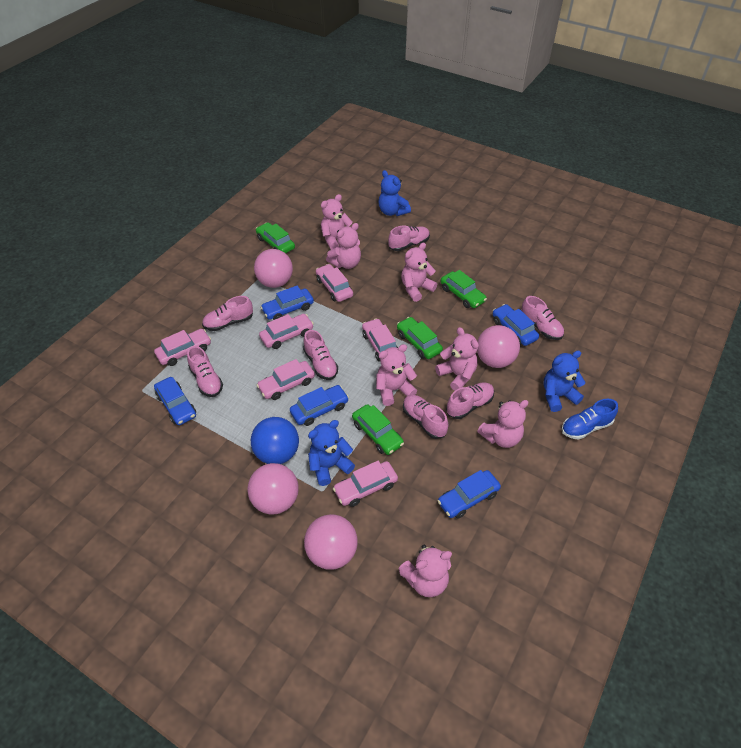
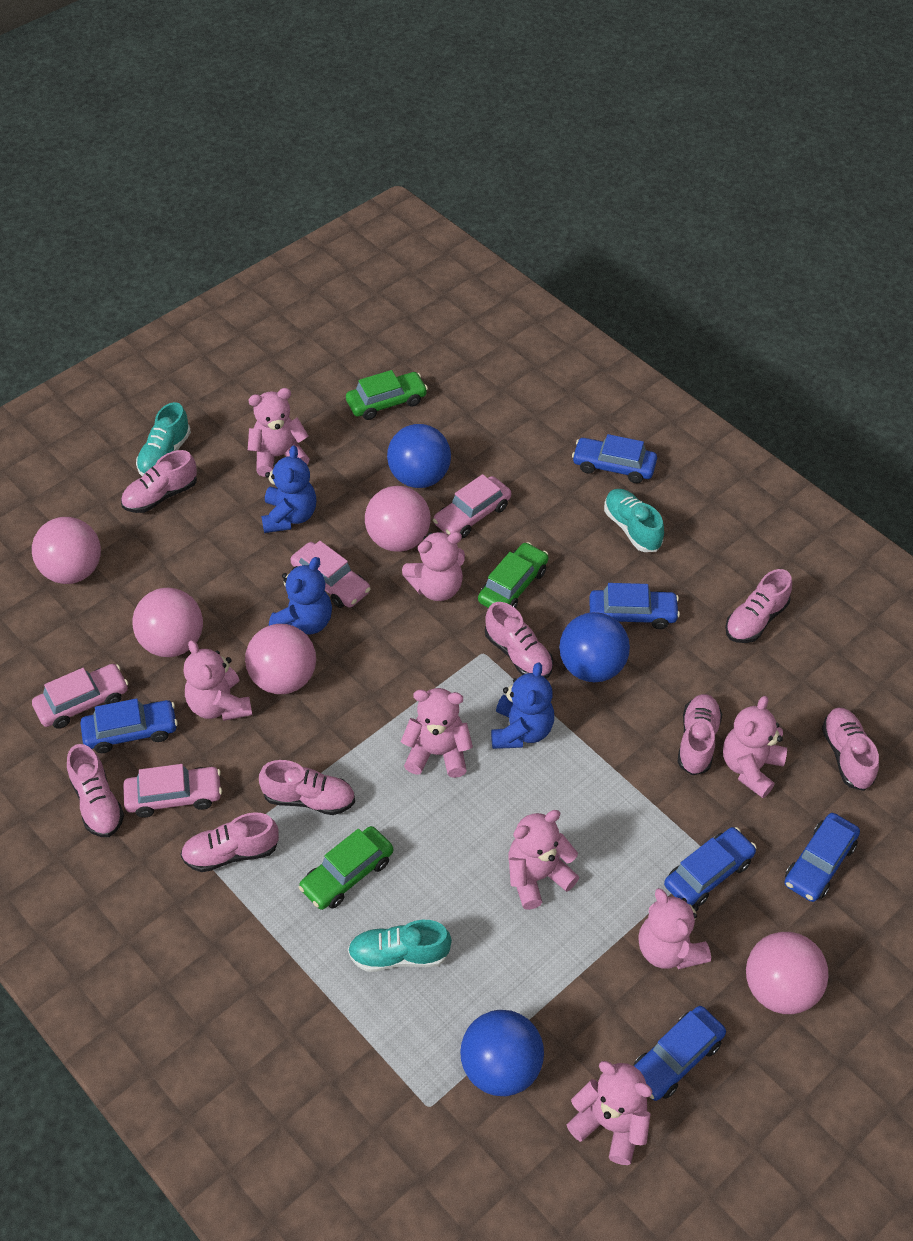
blue ball: [251,417,299,464] = 1 -> [387,424,451,488] [460,1010,544,1096] [559,612,630,682] = 3
blue car: [154,377,196,425] [260,286,314,320] [290,385,349,426] [438,470,501,519] [493,304,539,346] = 5 -> [80,698,178,753] [572,434,657,483] [589,583,680,629] [633,1006,726,1101] [664,827,757,907] [785,813,860,902] = 6
blue shoe: [562,399,618,440] = 1 -> none = 0
green car: [256,222,295,253] [352,404,404,455] [397,317,443,359] [441,270,487,308] = 4 -> [298,826,393,910] [346,370,428,420] [478,542,548,609] = 3
pink ball: [248,463,299,515] [254,249,293,288] [304,514,358,570] [477,325,520,368] = 4 -> [32,517,101,584] [132,588,203,657] [245,624,316,694] [365,486,431,552] [746,932,829,1014] = 5
pink car: [154,329,211,366] [257,359,315,400] [259,314,314,349] [316,264,353,302] [333,461,398,507] [362,318,398,362] = 6 -> [32,664,128,729] [123,764,222,818] [290,541,371,608] [433,474,511,539] = 4
pink shoe: [187,346,223,397] [202,296,253,331] [303,330,338,380] [388,226,430,251] [403,395,448,439] [446,382,494,419] [521,296,564,340] = 7 -> [67,744,124,837] [121,450,197,513] [180,812,279,872] [259,760,355,815] [485,602,553,679] [678,694,722,775] [725,569,792,643] [822,708,879,791] = 8
pink teddy bear: [321,194,353,250] [326,223,361,269] [376,344,417,406] [399,545,452,597] [401,243,437,302] [435,327,479,391] [477,400,529,448] = 7 -> [184,640,252,721] [248,388,309,477] [401,688,473,778] [402,532,465,601] [508,810,579,910] [566,1061,653,1165] [638,888,711,969] [723,696,787,798] = 8
turquoise shoe: none = 0 -> [136,402,191,476] [348,920,452,972] [604,489,664,552] = 3

